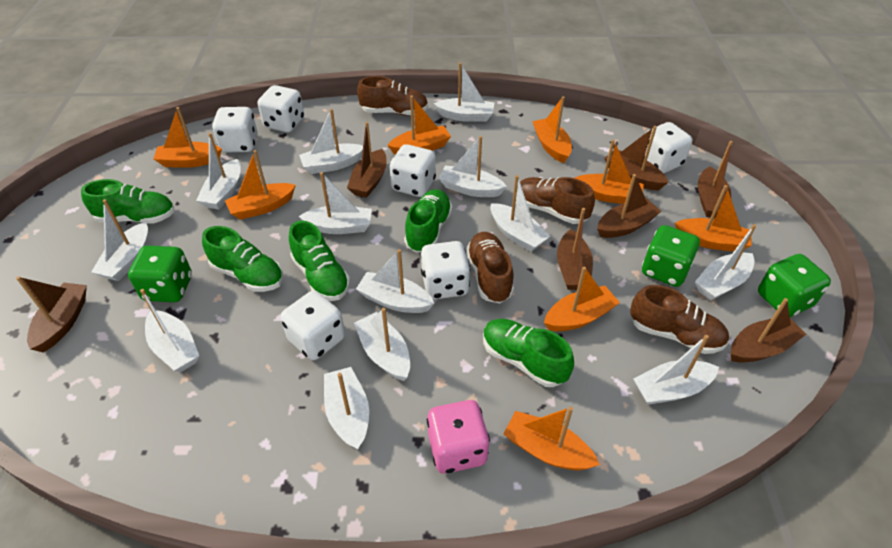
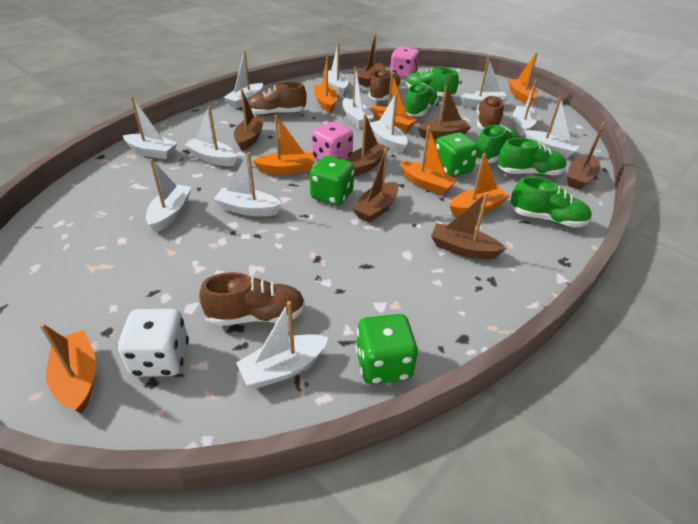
orange boat: [153,107,222,168] [225,150,296,220] [387,96,451,155] [504,406,600,471] [532,96,572,163] [544,267,620,331] [575,139,644,204] [675,185,752,251] = 8 -> [40,323,96,414] [253,115,315,175] [314,57,338,113] [371,73,417,133] [401,127,458,195] [449,153,510,216] [508,53,538,106] = 7
pink dice: [427,400,490,474] = 1 -> [311,122,353,160] [390,47,419,79] = 2
white boat: [91,199,148,281] [140,289,199,372] [196,133,241,210] [299,109,363,174] [299,172,372,234] [324,367,369,450] [354,308,410,381] [356,249,434,313] [434,63,494,122] [438,136,507,197] [491,175,551,252] [633,335,719,405] [695,224,756,300] = 13 -> [123,96,177,159] [146,159,191,232] [184,105,237,166] [214,152,282,216] [224,51,263,109] [236,301,329,388] [323,43,348,96] [342,67,373,128] [370,92,408,153] [460,58,509,108] [513,79,537,137] [525,97,581,159] = 12
white dice: [212,107,258,153] [257,85,304,133] [281,291,345,360] [390,144,436,197] [421,241,470,300] [644,122,692,174] = 6 -> [118,309,189,377] = 1

